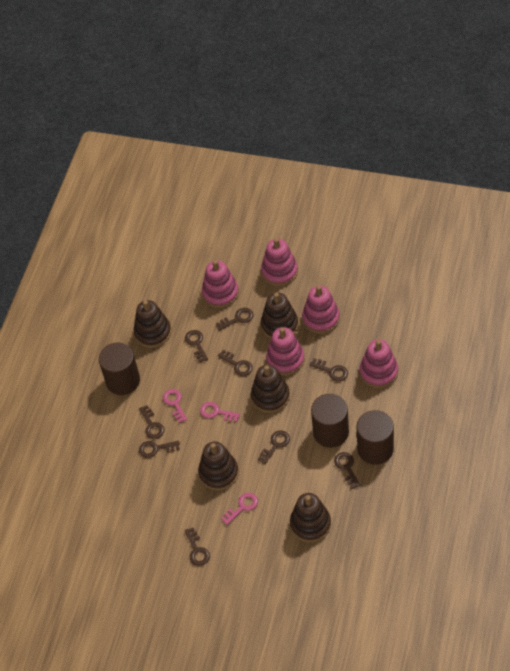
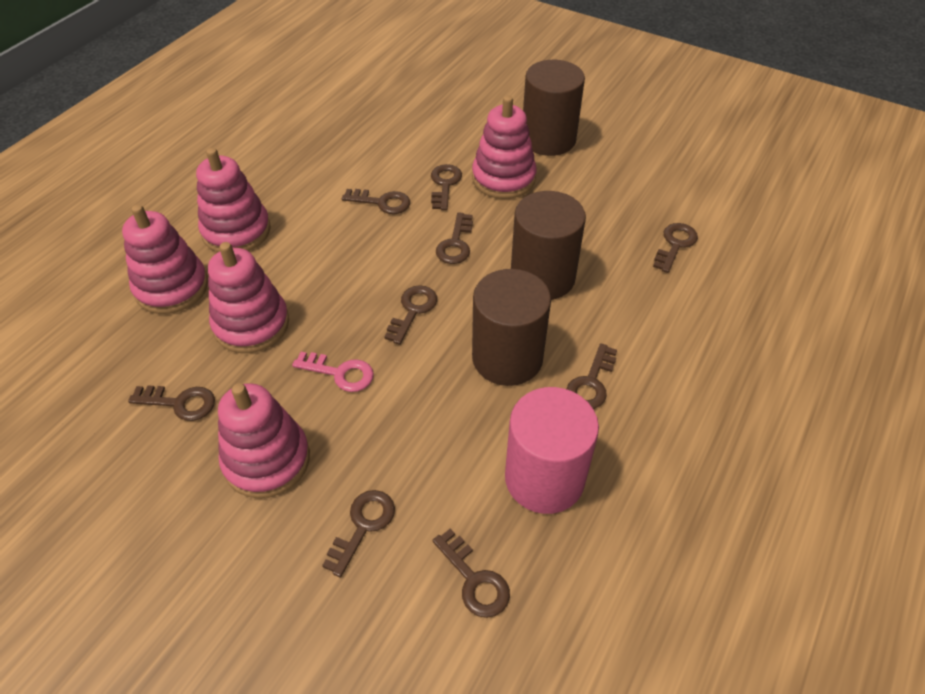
brown stacking toy: [133,300,171,348] [198,441,239,491] [251,364,290,413] [261,293,298,339] [290,493,331,543] = 5 -> none = 0
pink cylinder: none = 0 -> [505,387,599,514] = 1
pink key: [163,389,187,423] [200,402,240,422] [221,493,258,525] = 3 -> [292,352,374,392] = 1

